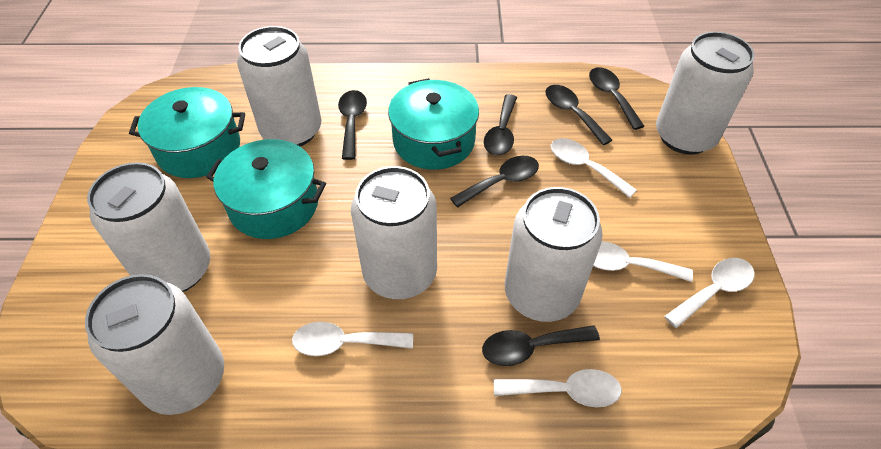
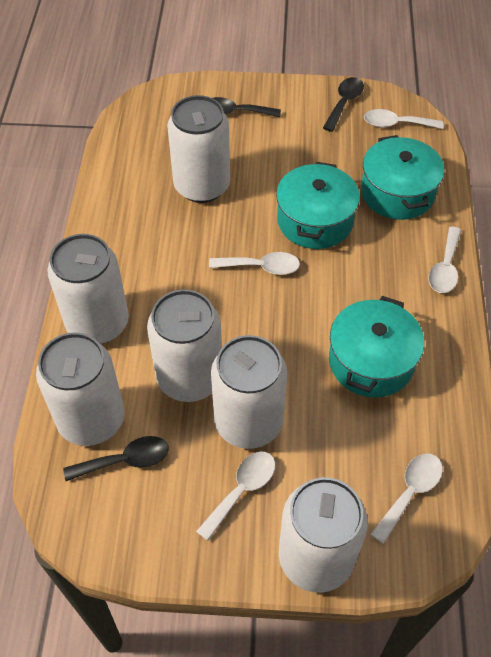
black spoon: [338,90,367,160] [450,156,539,208] [482,325,600,366] [484,94,517,155] [545,85,612,145] [589,67,644,130] = 6 -> [63,436,168,481] [213,97,281,117] [323,77,364,132] = 3

